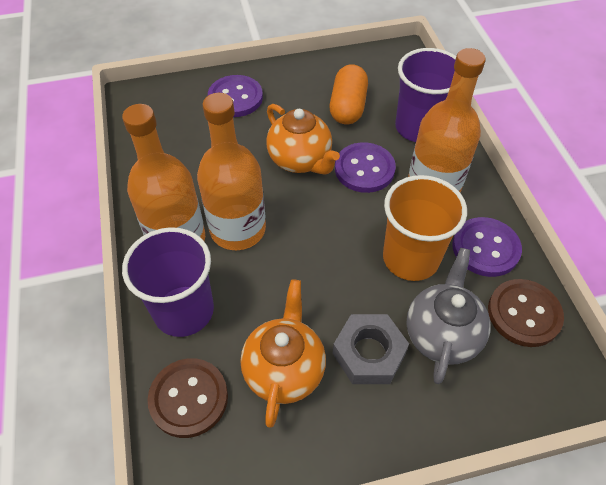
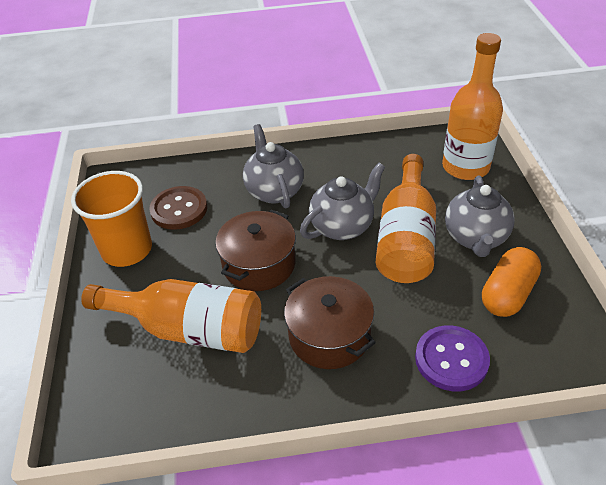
brown button: [148,358,228,438] [488,279,564,347] = 2 -> [149,186,207,230] = 1
brown pot: none = 0 -> [215,210,296,291] [284,276,376,369] = 2
grey nut: [333,314,409,384] = 1 -> none = 0
grey teapot: [406,248,491,384] = 1 -> [243,124,304,208] [300,163,385,240] [445,176,514,257] = 3
orange teapot: [241,279,326,428] [266,104,340,175] = 2 -> none = 0
purple button: [208,75,263,117] [335,142,396,193] [452,217,522,277] = 3 -> [415,325,490,391] = 1
purple cup: [122,227,214,337] [395,48,456,142] = 2 -> none = 0

